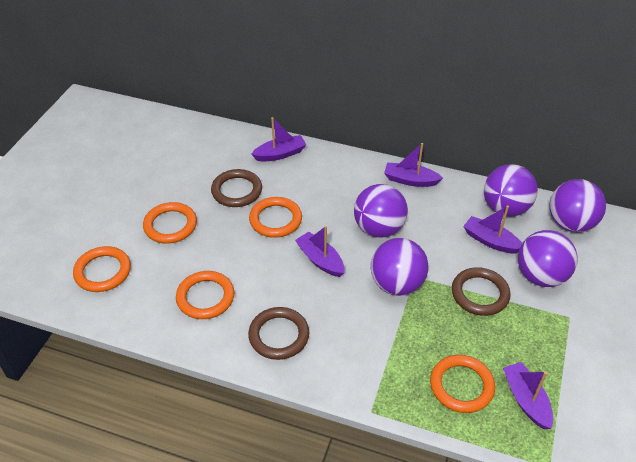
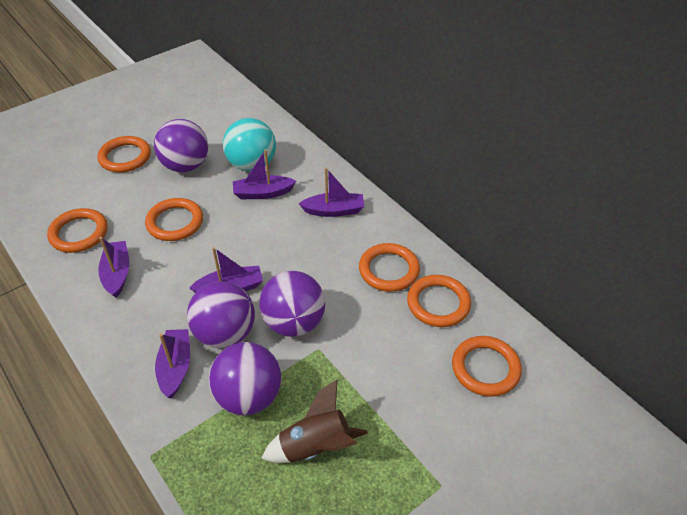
brown ring: [211,169,262,207] [248,307,309,360] [452,267,511,316] = 3 -> none = 0
brown rocket: none = 0 -> [261,379,368,463] = 1
orange ring: [73,246,131,292] [143,202,197,244] [176,271,234,319] [249,197,302,238] [430,355,495,413] = 5 -> [47,208,108,253] [97,136,151,173] [145,198,203,241] [359,243,420,292] [407,275,471,327] [452,336,522,397] = 6
purple ball: [354,184,408,238] [371,238,428,296] [484,164,538,217] [518,230,578,287] [549,179,606,233] = 5 -> [154,119,208,172] [187,281,255,348] [209,342,281,415] [259,271,325,337] = 4
turquoise ball: none = 0 -> [223,118,276,171] = 1

